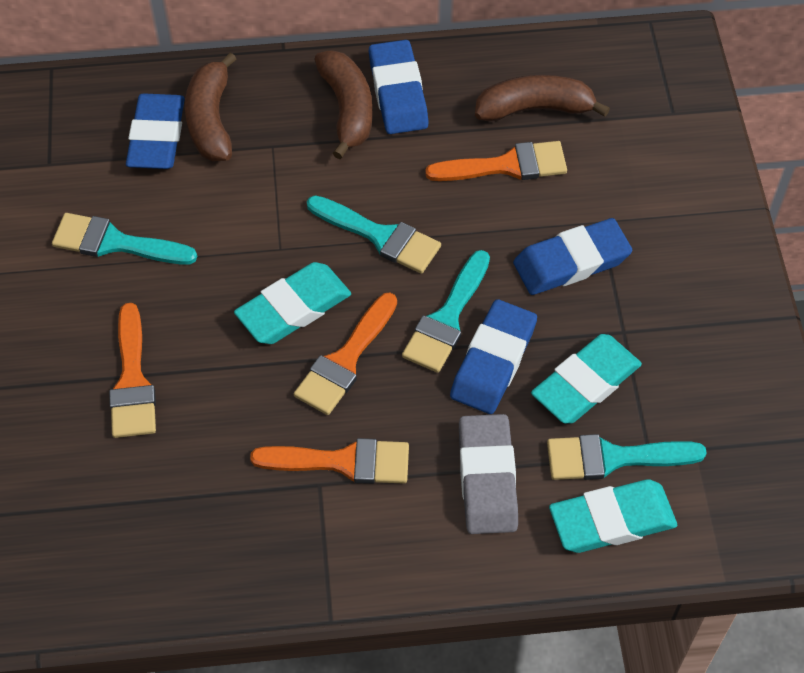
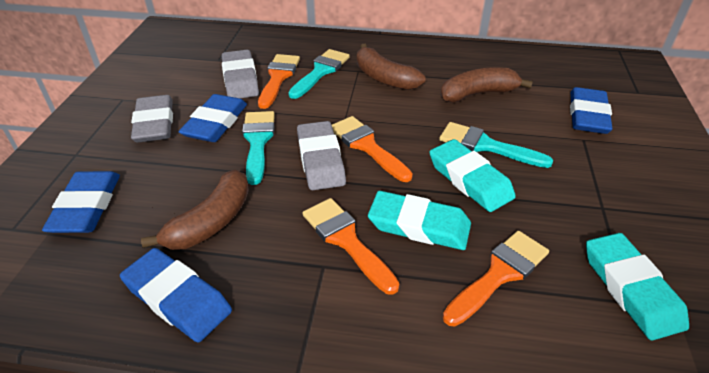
grey eraser: [459,414,518,534] = 1 -> [131,95,173,142] [222,50,259,98] [297,121,346,190] = 3
turquoise brush: [52,213,197,265] [307,195,441,274] [402,250,490,373] [547,434,707,480] = 4 -> [242,111,275,185] [288,49,350,99] [439,122,553,168] = 3

